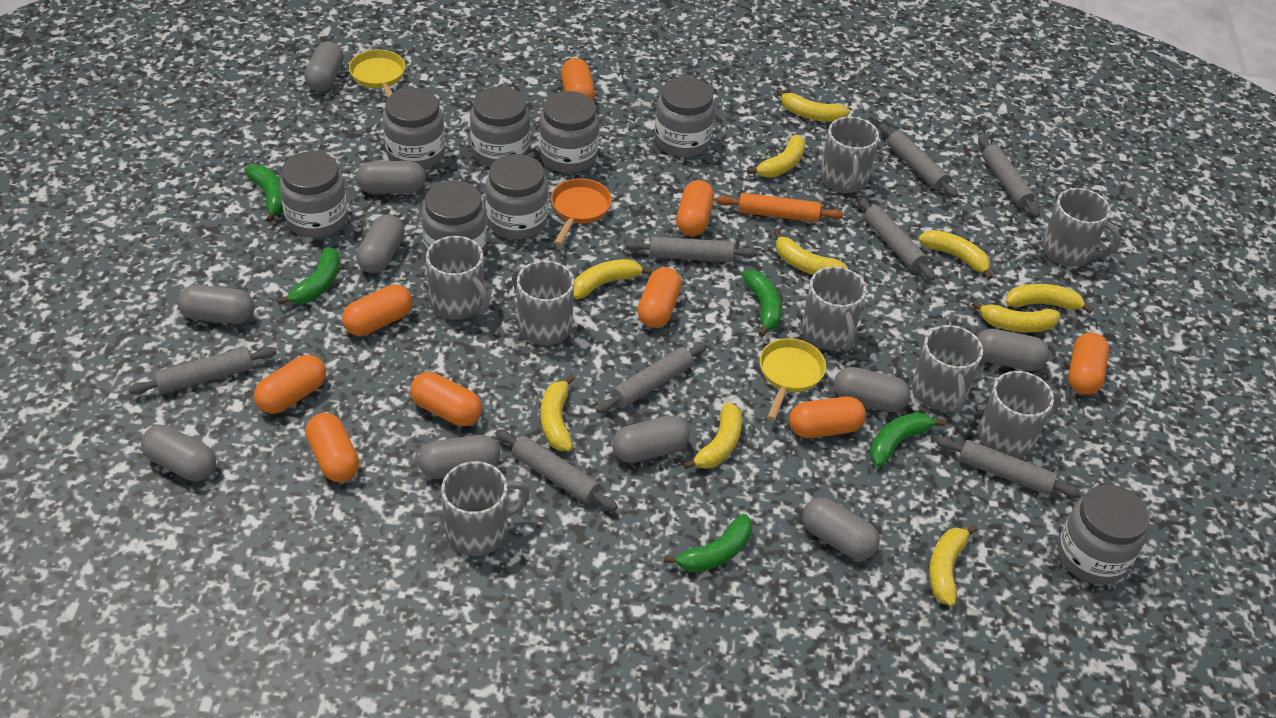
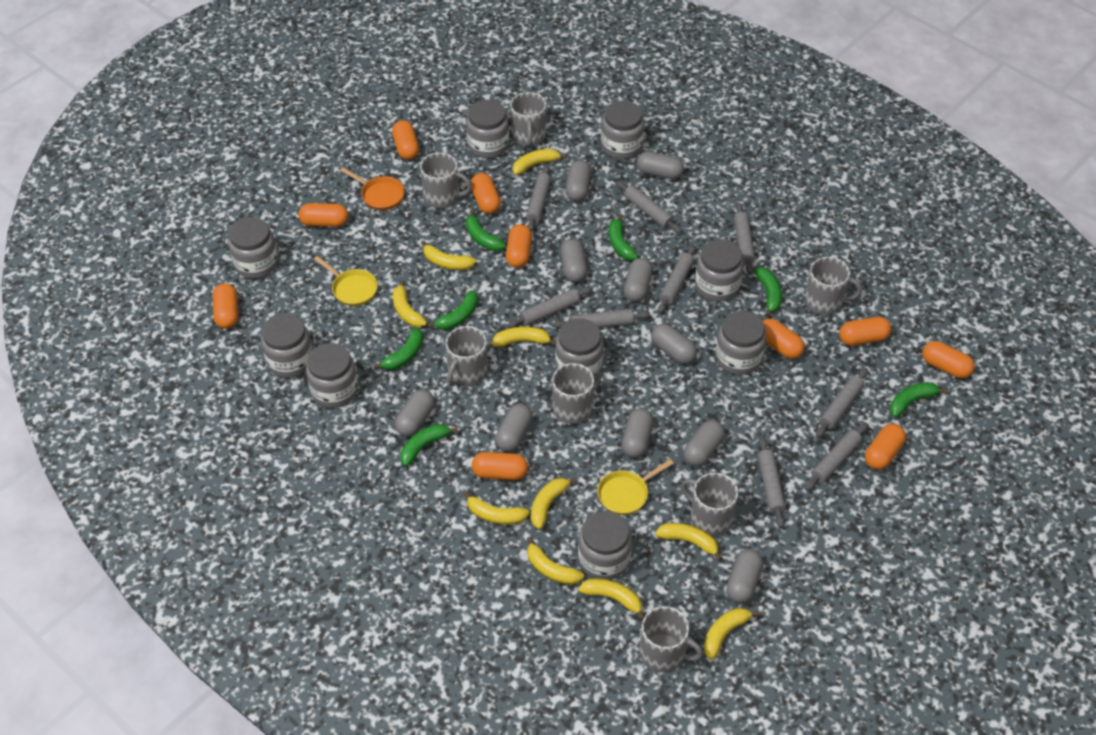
green banana: [244,165,283,223] [277,247,340,305] [664,514,752,572] [742,270,782,337] [870,412,945,467] = 5 -> [373,328,423,370] [401,424,458,466] [428,290,478,330] [466,210,506,251] [609,214,638,261] [754,268,782,317] [890,382,947,417] = 7
grey jar: [279,151,348,238] [383,88,445,169] [422,180,487,255] [470,87,530,167] [485,154,549,240] [539,91,599,173] [654,77,715,157] [1057,485,1149,585] = 8 -> [228,217,278,279] [261,314,312,378] [306,343,358,408] [466,100,509,158] [555,318,604,378] [578,511,632,580] [601,101,644,159] [695,239,744,301] [716,311,766,375] = 9
grey mug: [426,236,490,320] [441,461,530,556] [512,260,574,345] [801,266,867,351] [820,117,879,193] [912,325,983,414] [978,371,1061,458] [1042,188,1121,266] = 8 -> [420,152,472,208] [446,326,488,386] [510,92,546,147] [552,363,601,424] [640,606,703,673] [682,473,738,536] [804,257,862,315] = 7
grey rolling pin: [129,347,277,395] [496,429,618,511] [596,343,707,413] [626,237,757,262] [856,197,935,280] [879,124,958,198] [936,437,1081,498] [978,136,1040,217] = 8 -> [507,287,592,328] [526,165,551,231] [553,309,650,328] [616,181,682,233] [658,245,696,314] [734,203,755,274] [758,437,786,528] [805,423,868,491] [816,368,868,438] = 9
orange capsule: [254,355,326,414] [305,413,359,482] [342,284,413,336] [410,372,482,426] [561,58,595,100] [637,267,682,328] [676,180,714,236] [789,397,866,438] [1068,333,1109,395] = 9 -> [213,283,238,329] [299,203,348,227] [392,120,419,160] [471,173,501,214] [472,452,528,480] [506,224,532,268] [763,318,805,359] [839,317,891,346] [865,424,906,470] [922,341,975,378] = 10
orange rolling pin: [716,193,843,222] = 1 -> none = 0

